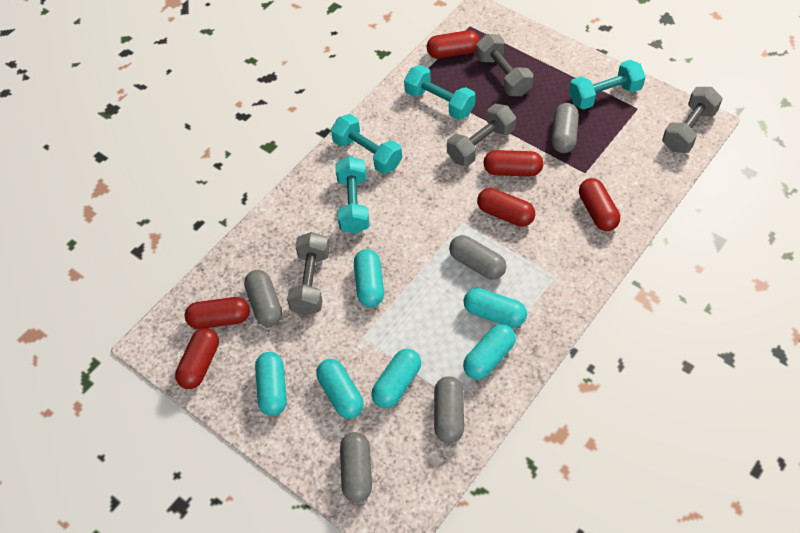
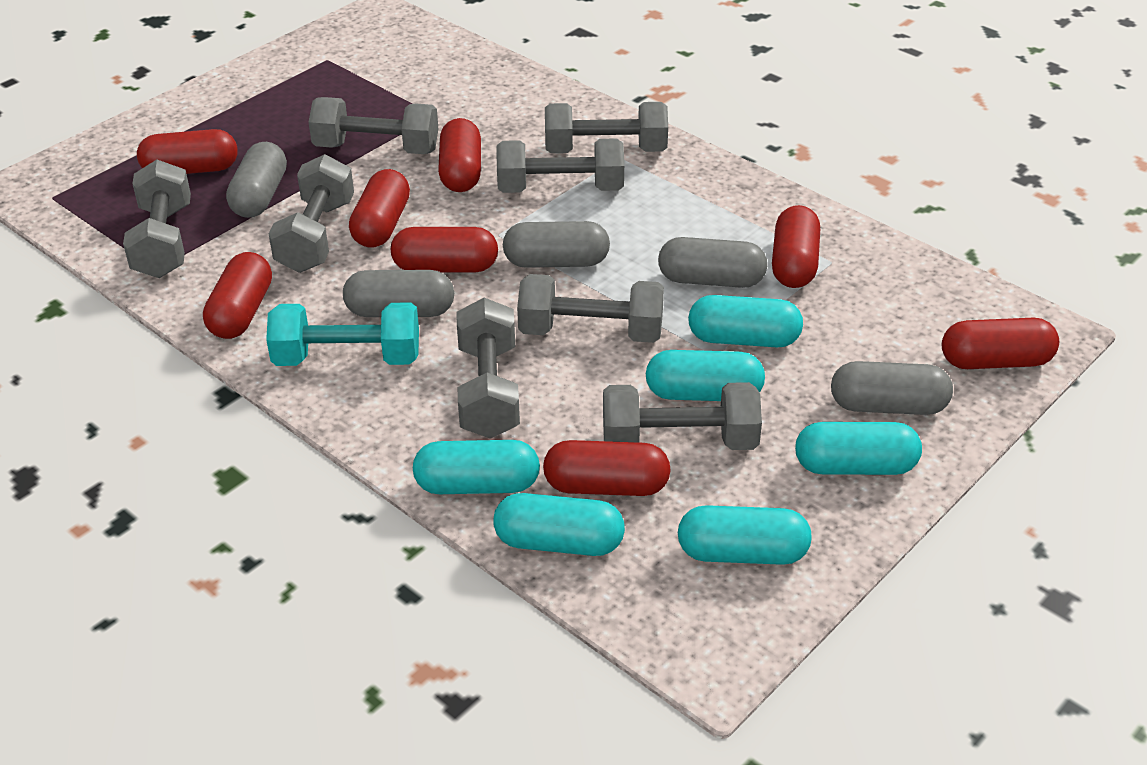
grey dumbbell: [287,232,329,315] [447,104,516,166] [476,34,533,96] [662,87,723,153] = 4 -> [123,160,191,278] [269,154,354,273] [309,97,438,154] [457,298,520,439] [496,138,624,193] [517,274,664,343] [545,102,668,153] [603,382,762,450] = 8
red capsule: [175,328,219,389] [185,297,250,329] [427,30,480,58] [477,188,535,227] [483,150,543,177] [579,178,620,231] = 6 -> [137,129,238,174] [203,252,272,339] [349,169,410,248] [391,227,498,272] [438,118,481,192] [543,440,671,496] [772,205,820,288] [942,318,1059,369] = 8
turquoise dumbbell: [331,114,402,174] [335,156,370,234] [404,65,476,120] [569,60,645,110] = 4 -> [266,303,419,366] = 1

